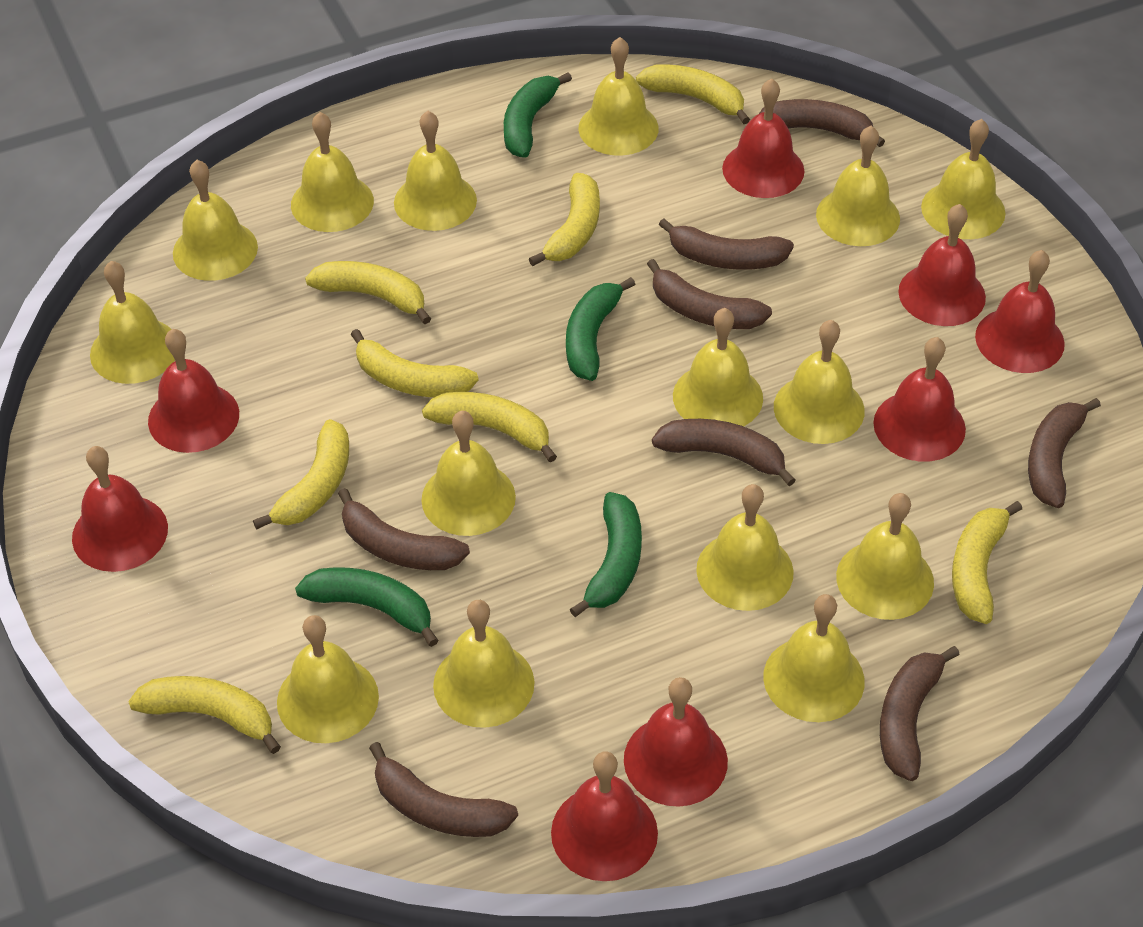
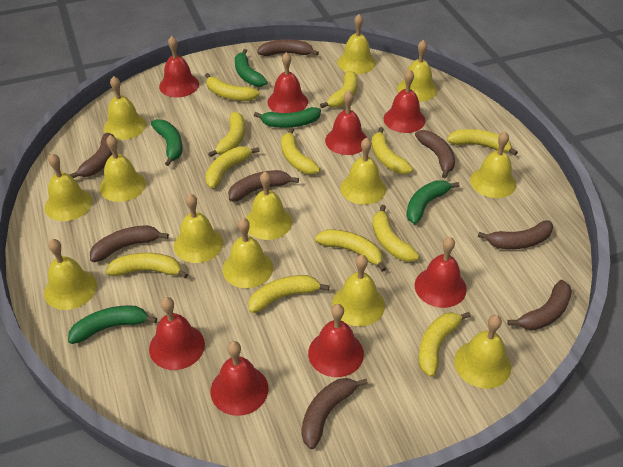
green banana: [295,567,439,647] [504,72,572,158] [566,277,635,381] [570,492,642,617] = 4 -> [68,305,157,344] [151,119,182,166] [235,49,268,87] [254,107,321,128] [406,180,459,224] = 5
yellow banana: [128,676,281,754] [253,419,349,530] [305,261,431,324] [351,329,479,397] [422,392,557,462] [529,173,600,266] [636,64,750,124] [952,501,1022,624] = 8 -> [105,253,188,279] [205,73,260,101] [205,147,260,188] [208,112,245,157] [249,275,330,313] [281,128,320,174] [315,229,386,272] [320,70,358,108] [372,127,413,174] [373,205,419,262] [418,312,471,377] [447,129,518,155] = 12
yellow bell: [90,261,175,384] [173,160,258,281] [277,615,379,743] [291,112,374,232] [394,111,477,231] [421,411,516,536] [433,600,534,728] [578,37,659,156] [673,308,763,427] [696,484,794,611] [763,594,864,722] [774,320,865,444] [816,126,900,246] [836,493,934,620] [921,119,1005,239] = 15 -> [44,239,97,310] [45,154,92,221] [99,135,146,202] [104,76,146,140] [174,194,223,263] [223,218,273,288] [245,171,292,240] [332,255,385,326] [337,14,376,74] [340,138,386,205] [397,40,437,102] [454,315,511,388] [470,132,516,198] = 13

